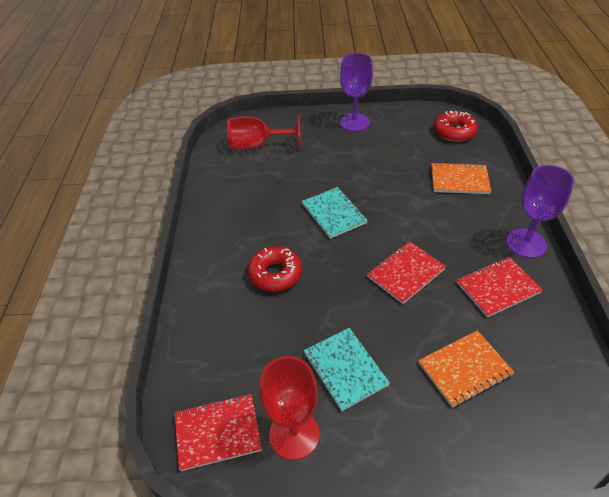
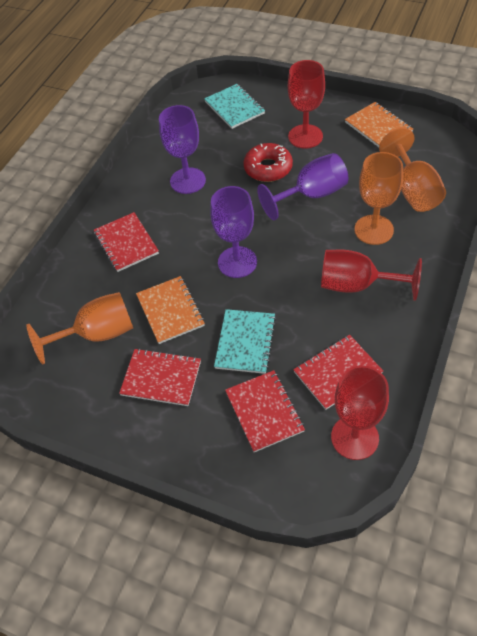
orange goblet: none = 0 -> [26,292,133,365] [355,152,403,245] [379,128,446,212] = 3
purple goblet: [340,53,373,131] [506,165,574,258] = 2 -> [159,105,206,194] [210,186,257,278] [257,153,348,220] = 3
red donut: [247,246,302,292] [434,111,478,142] = 2 -> [243,143,293,182] = 1
red goblet: [227,115,301,149] [260,356,319,460] = 2 -> [288,60,325,149] [321,250,422,301] [331,365,389,460] = 3
red notebook: [175,394,262,471] [367,241,446,304] [457,257,543,318] = 3 -> [94,212,159,272] [119,348,201,406] [225,370,305,452] [293,335,383,410] = 4

